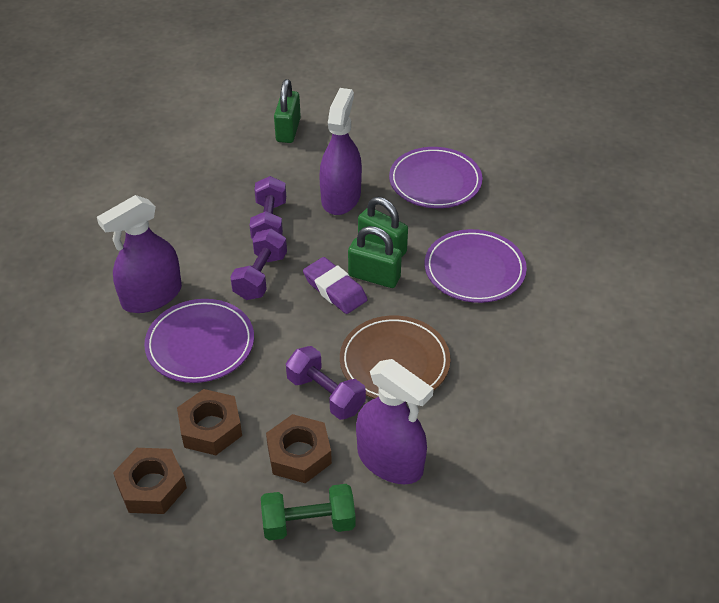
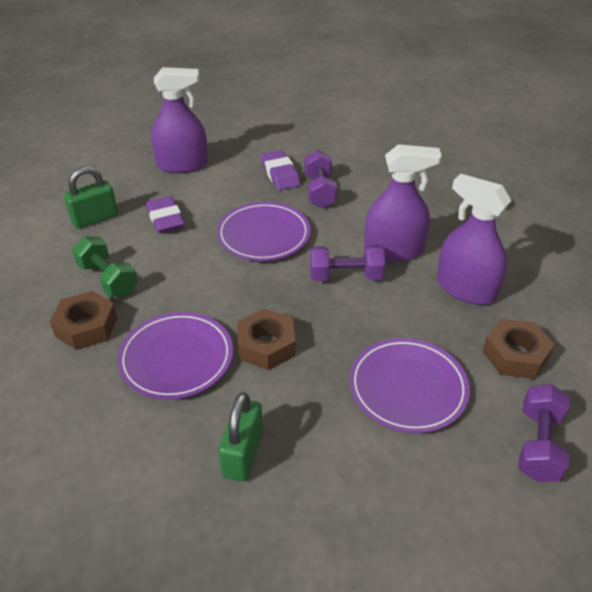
brown plate: [340,316,450,399] = 1 -> none = 0
green padlock: [274,79,301,143] [348,226,402,288] [358,197,408,257] = 3 -> [64,166,118,228] [218,392,263,481] = 2
purple eraser: [303,257,368,314] = 1 -> [146,196,185,233] [261,150,301,190] = 2

